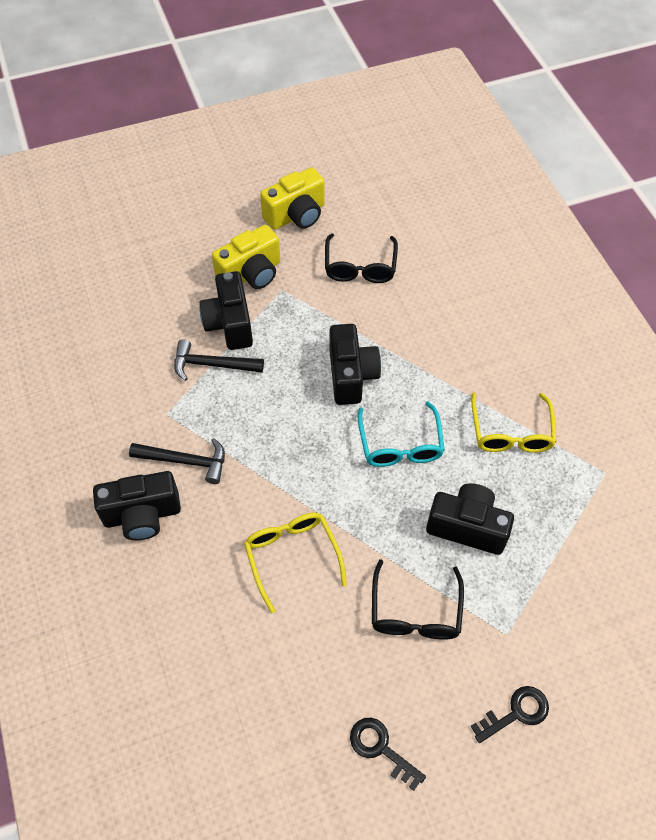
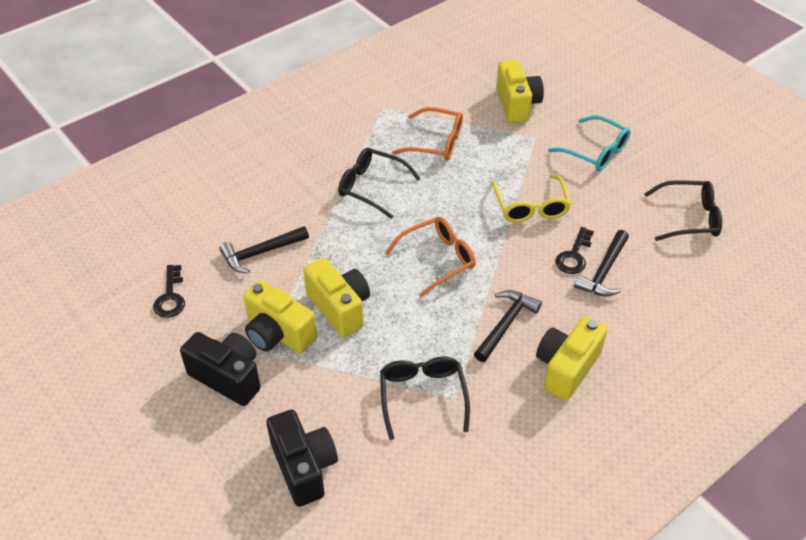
black camera: [93,471,181,540] [199,271,253,350] [329,324,381,405] [426,483,514,555] = 4 -> [180,332,261,406] [266,410,338,507] = 2
black glasses: [325,233,398,283] [372,559,464,640] = 2 -> [338,148,421,219] [380,357,470,440] [644,180,722,241] = 3
black hammer: [129,438,225,484] [174,339,264,381] = 2 -> [219,226,309,273] [474,290,542,362] [574,230,629,297] = 3
orange glasses: none = 0 -> [385,217,476,297] [392,107,463,160] = 2
yellow camera: [212,225,280,289] [260,167,325,230] = 2 -> [243,280,317,353] [303,258,370,337] [496,60,544,123] [536,316,607,401] = 4
yellow glasses: [244,513,347,613] [471,392,557,453] = 2 -> [491,174,571,223] = 1

